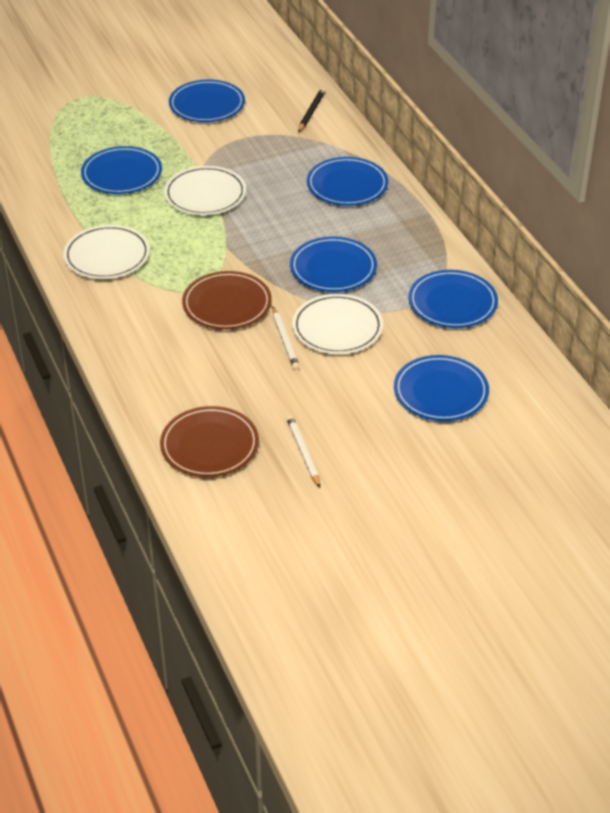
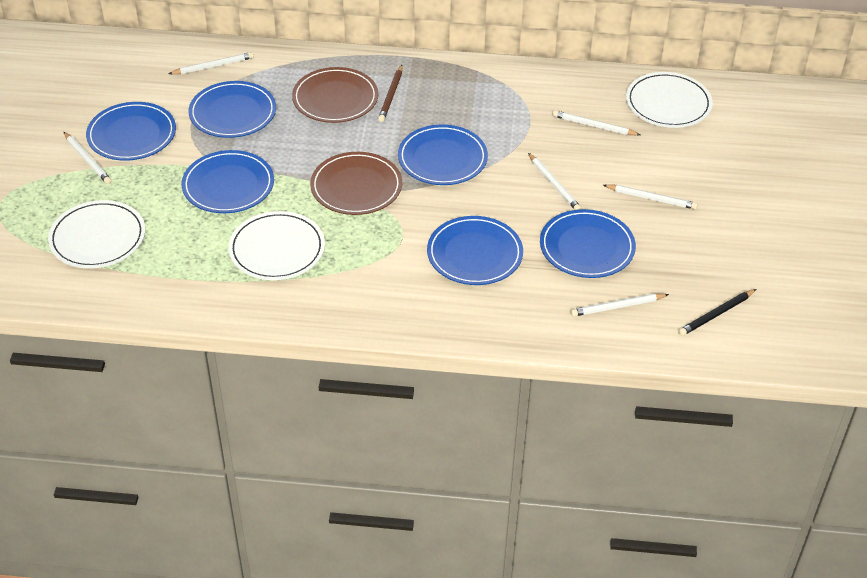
brown pencil: none = 0 -> [378,65,402,122] = 1
white pencil: [272,307,299,370] [286,415,320,488] = 2 -> [64,132,112,184] [168,52,254,74] [528,153,582,210] [553,110,640,135] [571,293,669,317] [603,184,698,209] = 6

